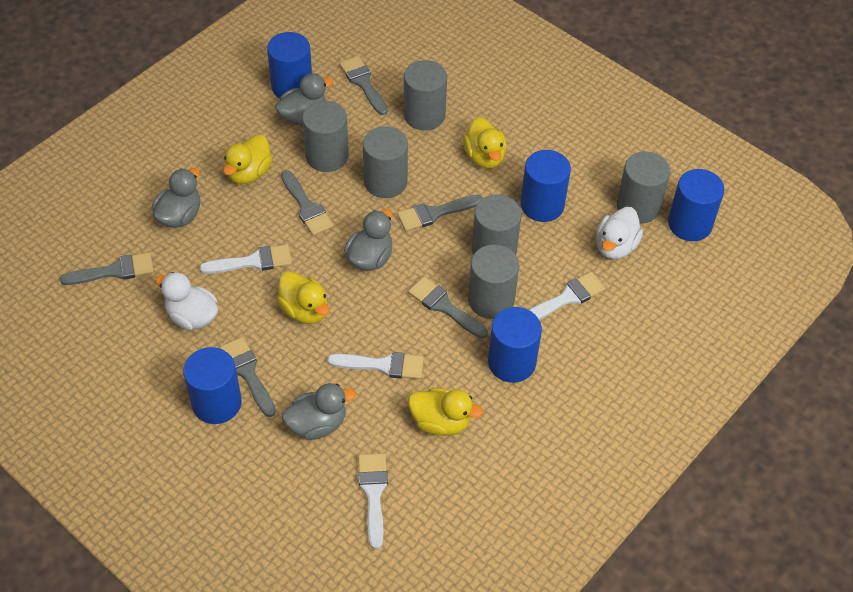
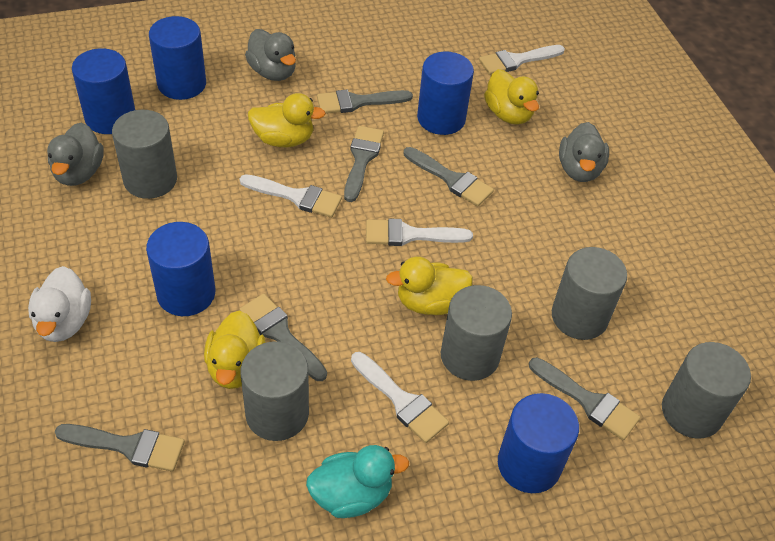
grey cylinder: [302,101,349,172] [363,126,408,198] [404,60,447,130] [468,244,519,319] [472,194,522,255] [617,151,670,224] = 6 -> [112,110,177,199] [241,341,309,441] [441,285,512,381] [552,247,627,340] [662,342,751,439] = 5
grey duck: [152,168,200,228] [275,73,333,125] [282,383,356,440] [344,209,392,271] = 4 -> [47,122,104,186] [245,29,296,81] [559,122,609,182] = 3
turquoise duck: none = 0 -> [306,445,409,518] = 1
white duck: [155,272,218,330] [596,207,643,259] = 2 -> [28,266,91,342] = 1

